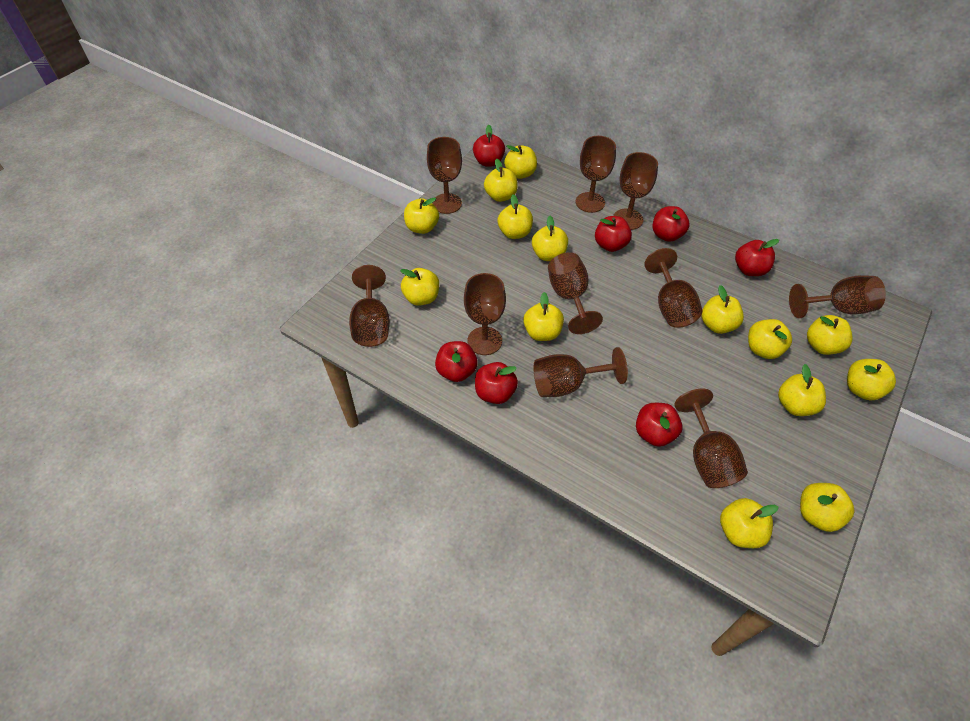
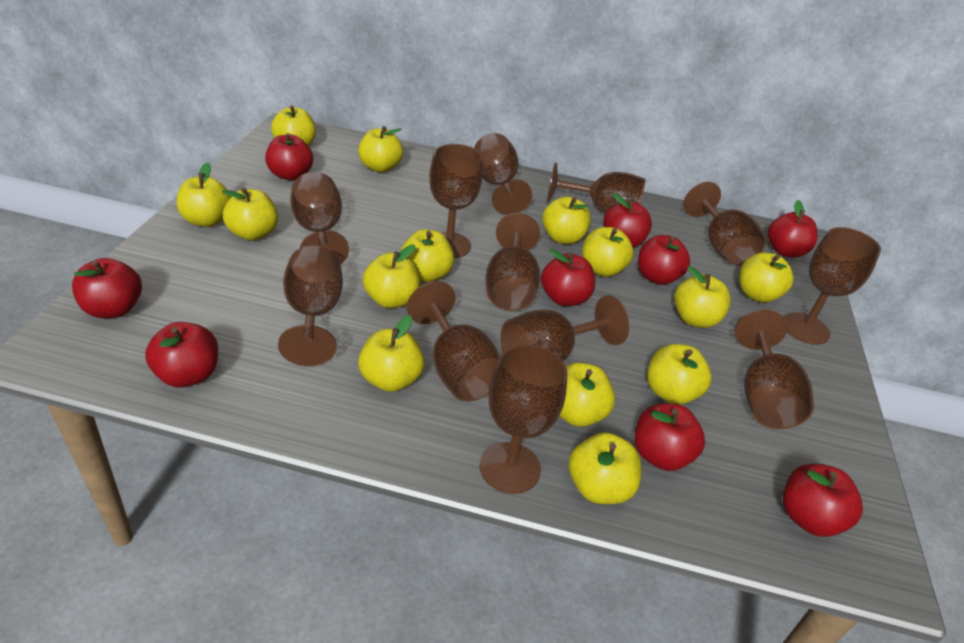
brown goblet: [349,265,390,347] [427,137,462,214] [464,273,506,355] [534,347,628,397] [548,252,603,334] [576,136,616,213] [613,152,658,230] [644,248,702,328] [675,389,748,488] [789,275,886,318] = 10 -> [278,246,343,366] [290,172,349,264] [407,281,500,401] [430,144,482,258] [474,133,532,215] [480,344,568,494] [485,213,540,311] [501,295,629,361] [547,163,646,214] [684,182,766,266] [735,310,814,429] [784,227,881,344] = 12
red apple: [435,341,478,382] [473,125,505,167] [475,362,518,404] [595,216,632,252] [636,403,682,447] [653,206,689,242] [735,239,779,276] = 7 -> [72,258,142,318] [145,322,218,388] [265,133,313,180] [541,249,595,306] [603,193,652,248] [635,403,705,471] [638,235,690,285] [768,200,818,258] [783,464,863,537] = 9

